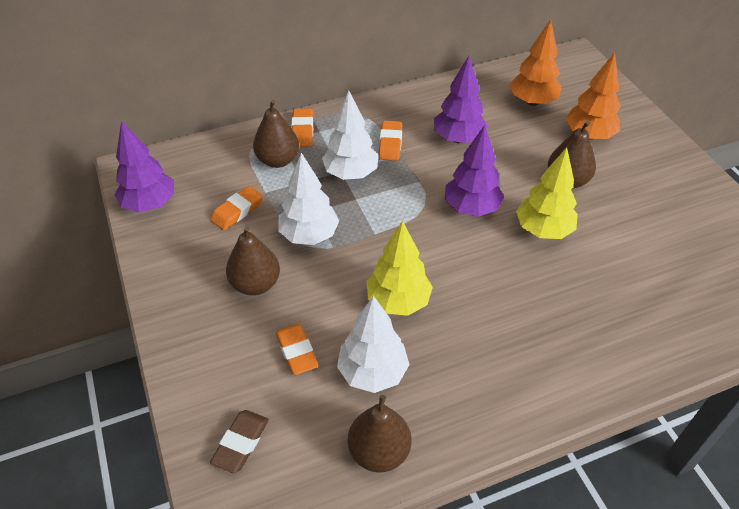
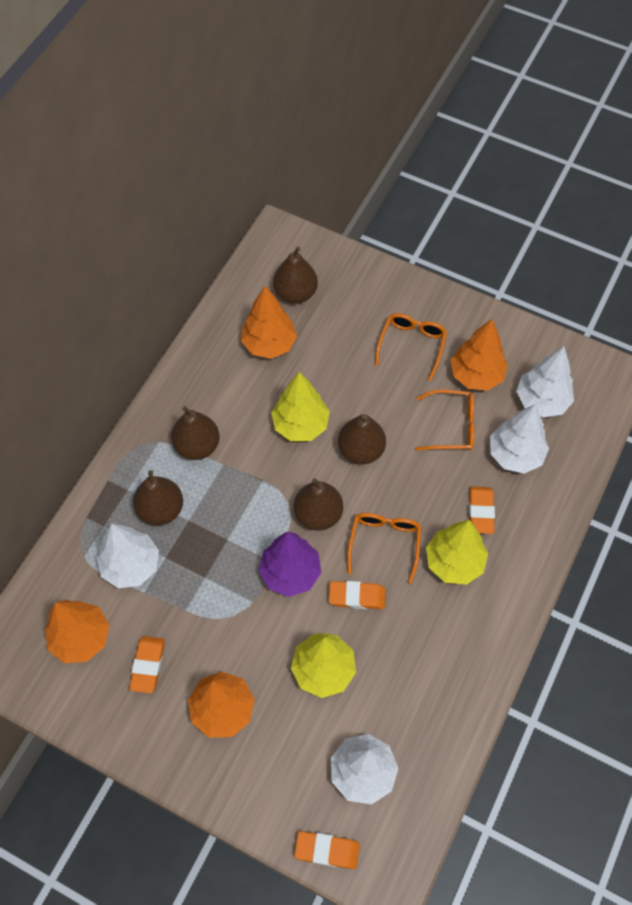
brown eraser: [210,410,269,473] = 1 -> none = 0
brown pear: [226,226,280,295] [253,100,299,168] [348,395,411,473] [548,121,596,189] = 4 -> [133,470,183,526] [171,406,220,460] [273,247,318,304] [294,478,343,531] [338,414,386,464] = 5
orange glasses: none = 0 -> [347,513,421,584] [375,313,447,381] [415,390,474,451] = 3
orange tree: [510,19,561,106] [565,52,621,140] = 2 -> [45,600,109,663] [188,672,254,738] [241,286,297,359] [451,319,508,391] = 4
purple tree: [114,121,174,213] [434,56,488,143] [445,125,504,217] = 3 -> [259,532,321,597] = 1
white tree: [278,153,339,245] [322,91,378,180] [337,296,409,393] = 3 -> [97,523,159,588] [331,734,398,805] [490,404,549,474] [516,346,574,417] = 4
yellow tree: [367,221,433,316] [516,147,578,239] = 2 -> [271,372,330,441] [291,633,356,698] [426,520,488,585] = 3

